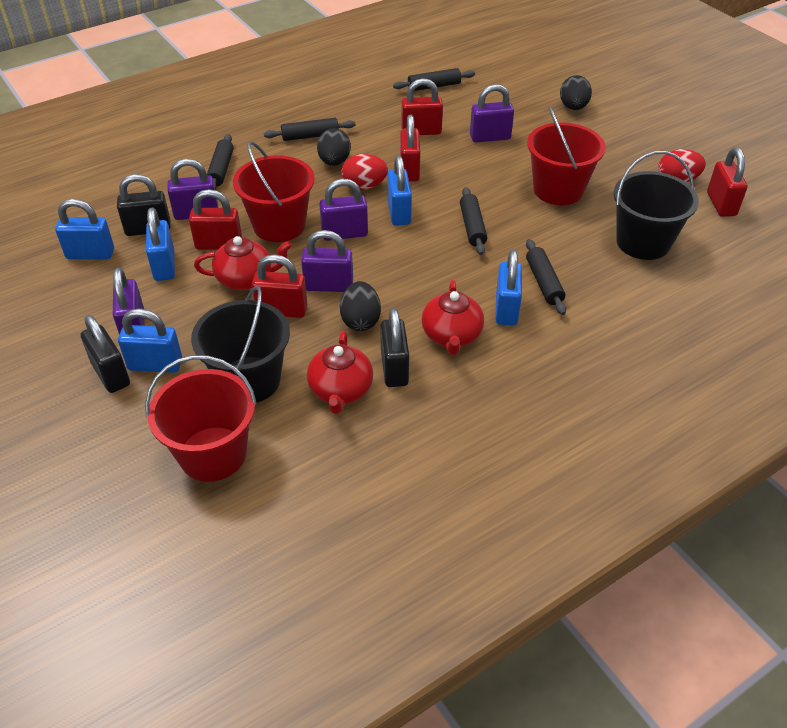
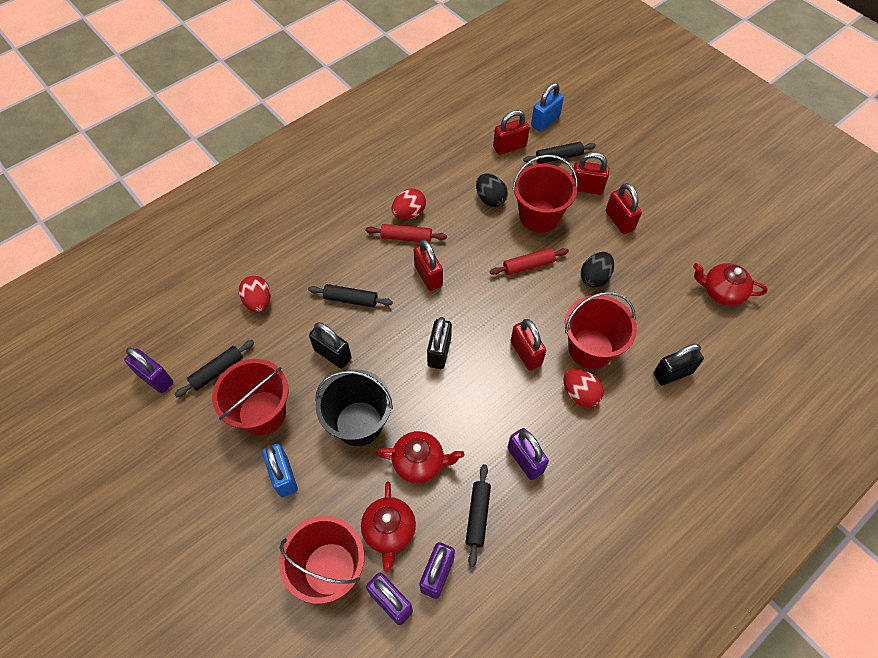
black bucket: [191,286,290,403] [614,151,699,260] = 2 -> [315,369,393,446] = 1
black egg: [317,128,351,166] [340,281,381,331] [560,75,592,110] = 3 -> [476,174,508,207] [581,252,614,287] = 2
black rolling pin: [207,134,234,190] [264,118,355,141] [393,68,475,91] [460,187,487,255] [526,239,566,315] = 5 -> [174,340,254,397] [308,284,393,308] [466,464,491,567] [523,142,596,164] = 4
blue padlock: [55,199,114,260] [118,308,182,373] [146,208,175,281] [387,156,412,226] [495,250,522,326] = 5 -> [262,444,298,497] [531,83,564,131] = 2
purple padlock: [113,267,145,335] [167,159,218,220] [301,230,353,292] [319,179,368,241] [470,84,514,143] = 5 -> [124,347,173,393] [366,573,413,625] [419,542,455,599] [507,428,549,480] = 4
red bucket: [145,355,257,482] [233,141,315,242] [527,106,606,205] = 3 -> [212,359,288,436] [279,516,364,604] [512,155,578,233] [565,292,637,369] = 4
red egg: [342,154,388,190] [658,149,706,183] = 2 -> [239,276,271,312] [392,189,426,219] [564,369,604,407] = 3
red rolling pin: none = 0 -> [366,224,447,243] [490,248,569,275] = 2

